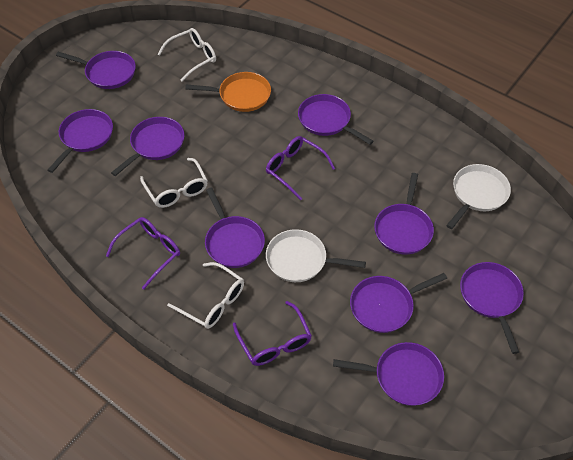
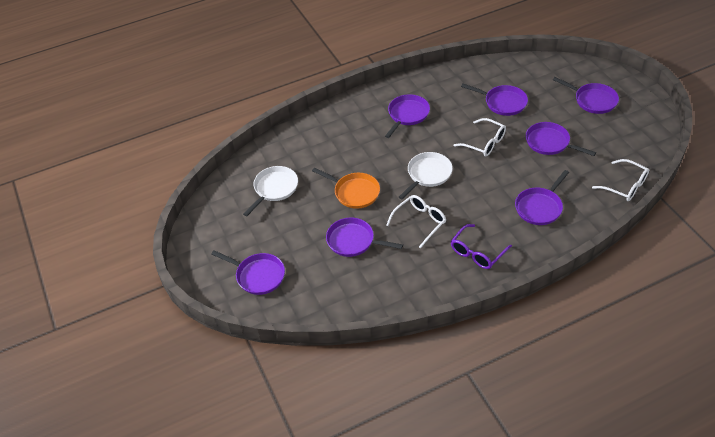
purple glasses: [106,217,180,289] [233,301,312,366] [266,136,335,200] = 3 -> [451,224,512,269] = 1
purple pan: [48,109,113,173] [56,51,136,89] [111,117,184,176] [205,187,265,268] [298,94,374,145] [333,342,444,406] [350,273,447,333] [374,173,434,254] [460,262,524,354] = 9 -> [211,250,285,295] [326,218,403,257] [385,94,430,138] [461,84,528,116] [515,170,569,225] [526,122,596,156] [553,77,619,114] = 7

